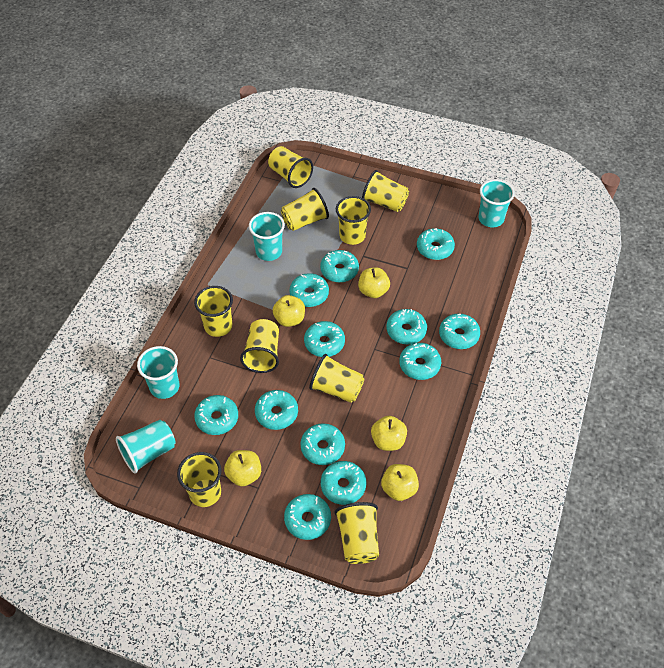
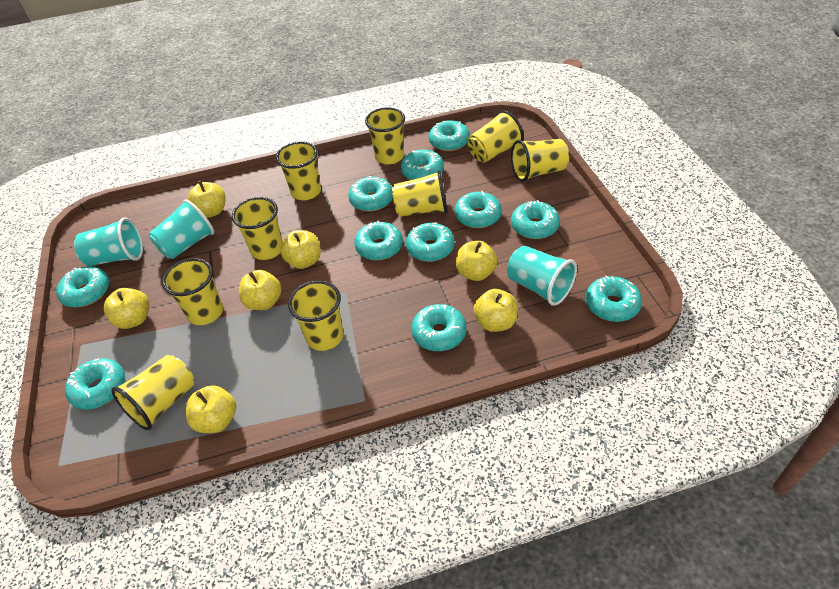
turquoise cup: [116,420,176,474] [137,346,180,399] [249,212,285,261] [478,179,515,227] = 4 -> [74,217,143,266] [149,199,214,259] [507,246,577,306] = 3
turquoise donut: [194,395,238,435] [255,390,298,430] [284,494,331,540] [290,273,329,307] [300,423,345,465] [304,321,345,357] [320,250,359,283] [321,461,366,505] [386,309,427,344] [399,343,441,380] [417,228,455,260] [439,314,480,349] = 12 -> [56,266,109,307] [65,358,125,409] [348,176,393,212] [354,221,403,260] [401,149,444,180] [406,223,455,262] [411,304,466,351] [429,120,470,151] [455,191,502,228] [511,200,560,239] [586,276,642,322] = 11
yellow apple: [224,450,261,486] [273,295,305,327] [358,267,390,298] [371,416,407,451] [381,464,419,501] = 5 -> [104,288,149,329] [186,385,236,433] [188,181,225,218] [239,270,282,310] [280,230,321,269] [456,241,498,281] [473,289,518,332] = 7

